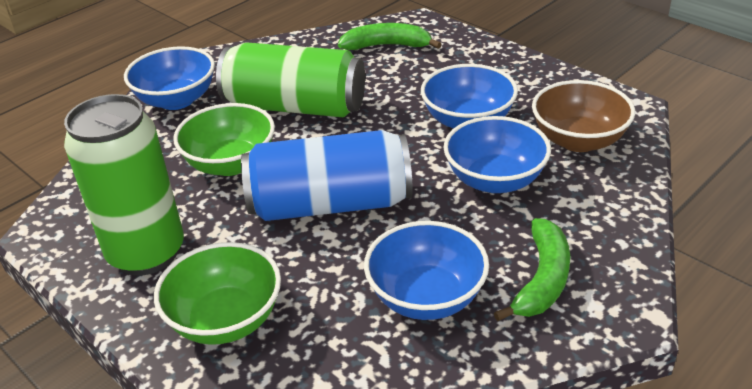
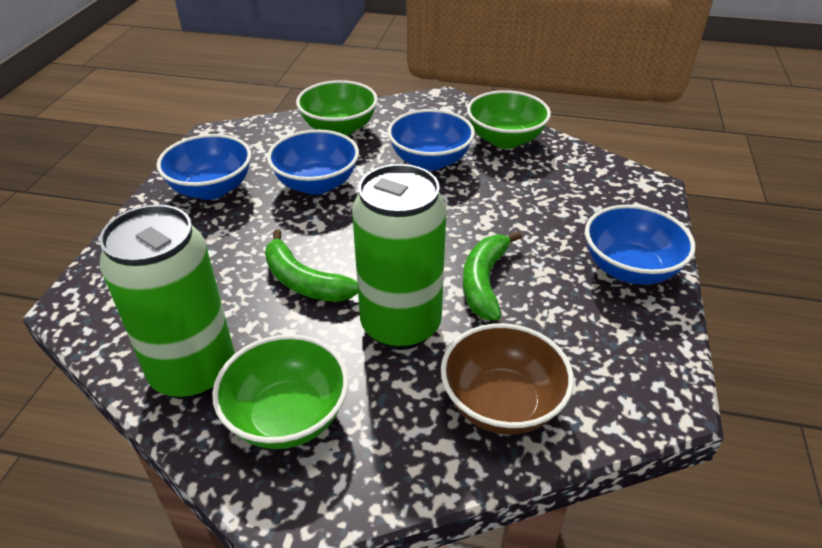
blue can: [241,130,413,221] = 1 -> none = 0
green bowl: [154,242,281,345] [173,103,275,176] = 2 -> [212,334,349,449] [296,80,378,136] [467,90,551,149] = 3

